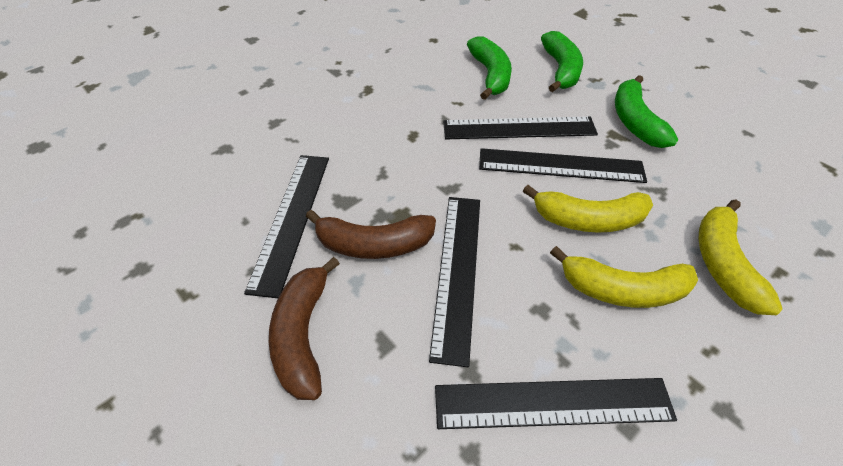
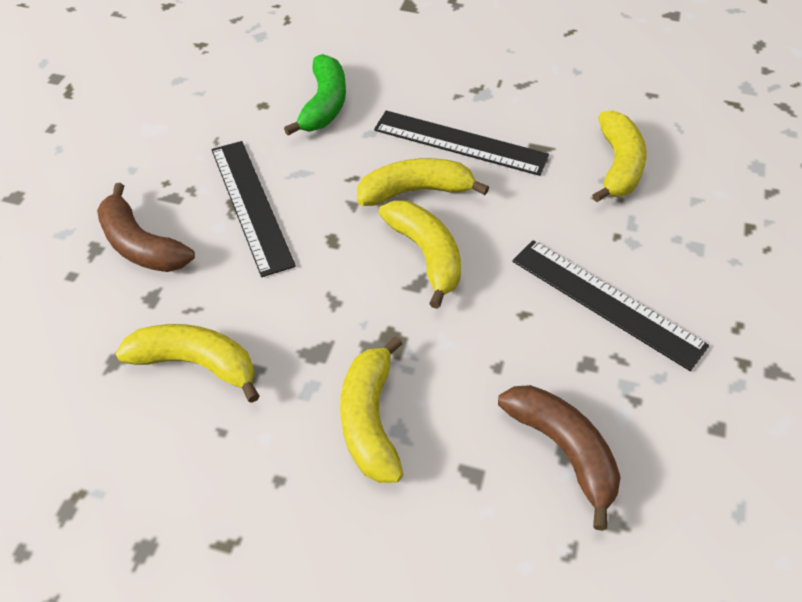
black ruler: [244,155,329,298] [429,197,480,367] [435,378,677,429] [443,117,598,139] [479,148,647,183] = 5 -> [211,141,296,277] [374,110,549,176] [512,240,709,371] = 3
green banana: [467,36,512,100] [541,31,583,92] [615,75,678,148] = 3 -> [284,54,346,136] = 1
yellow banana: [523,185,653,233] [550,246,698,308] [698,199,783,315] = 3 -> [115,324,259,403] [340,336,403,483] [357,158,489,206] [379,200,461,309] [592,110,646,202] = 5

